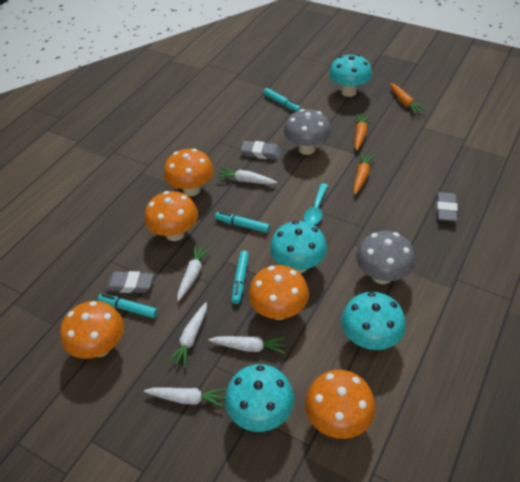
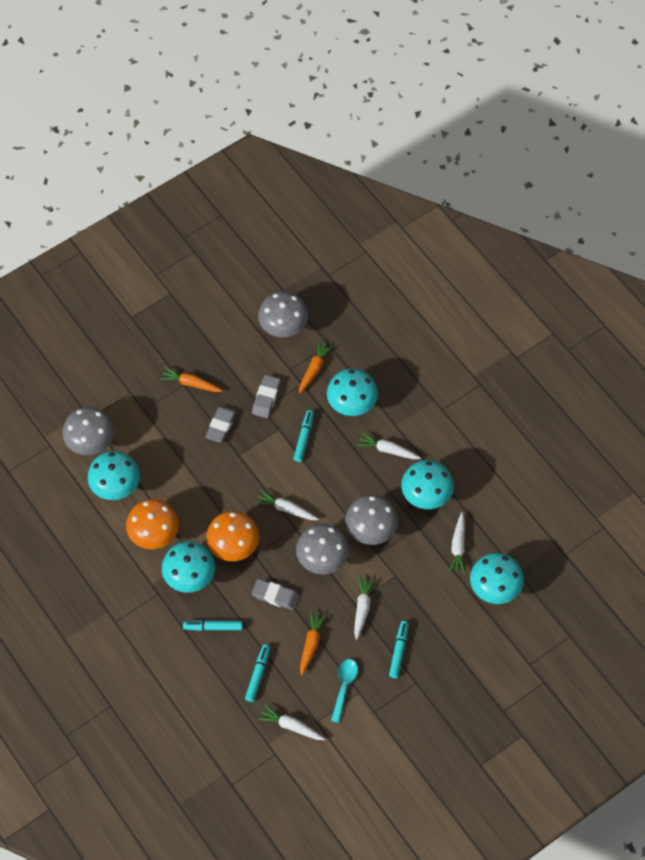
grey mushroom: [284,109,331,155] [356,231,415,284] = 2 -> [62,407,114,455] [258,291,308,337] [296,524,350,575] [345,495,398,545] = 4
orange mushroom: [60,301,124,359] [144,191,198,241] [164,149,214,196] [248,265,309,320] [305,370,376,439] = 5 -> [126,499,179,549] [206,511,259,561] = 2
turquoise mushroom: [225,364,294,432] [270,221,327,273] [329,54,372,97] [341,292,406,350] = 4 -> [88,451,140,500] [162,541,215,593] [327,369,378,416] [401,460,454,509] [470,553,524,604] = 5

